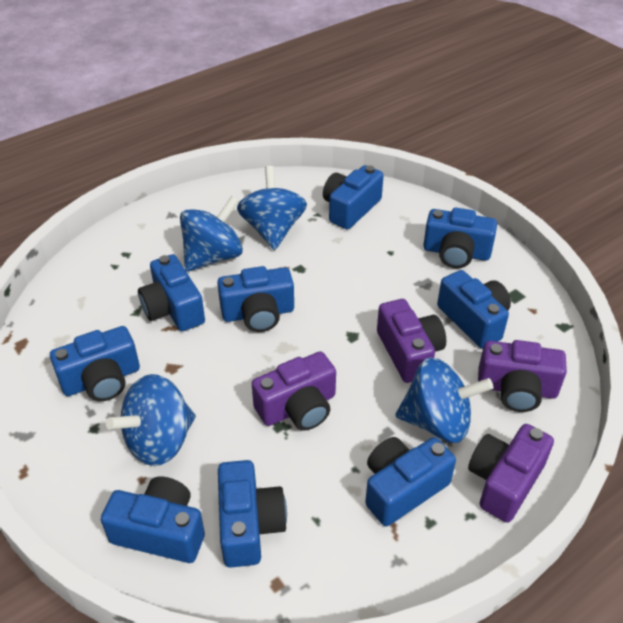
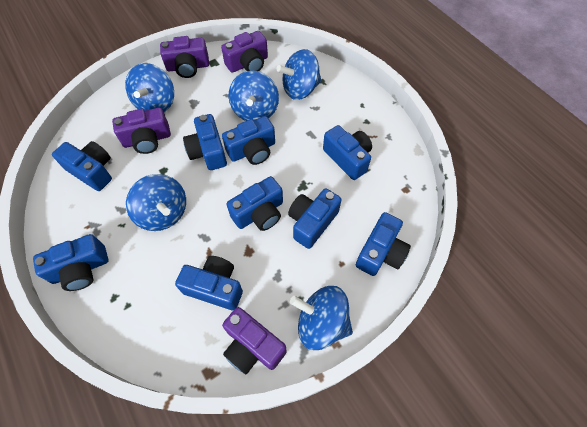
blue spinning top: [106,374,196,466] [180,196,243,272] [237,166,307,250] [396,357,493,443] = 4 -> [125,63,174,112] [126,174,186,231] [228,71,279,121] [276,49,322,100] [290,286,353,350] = 5

